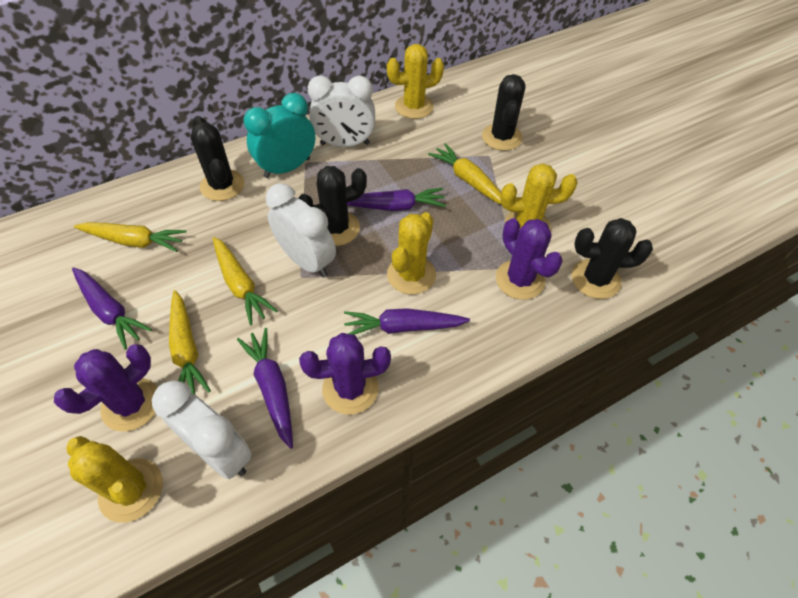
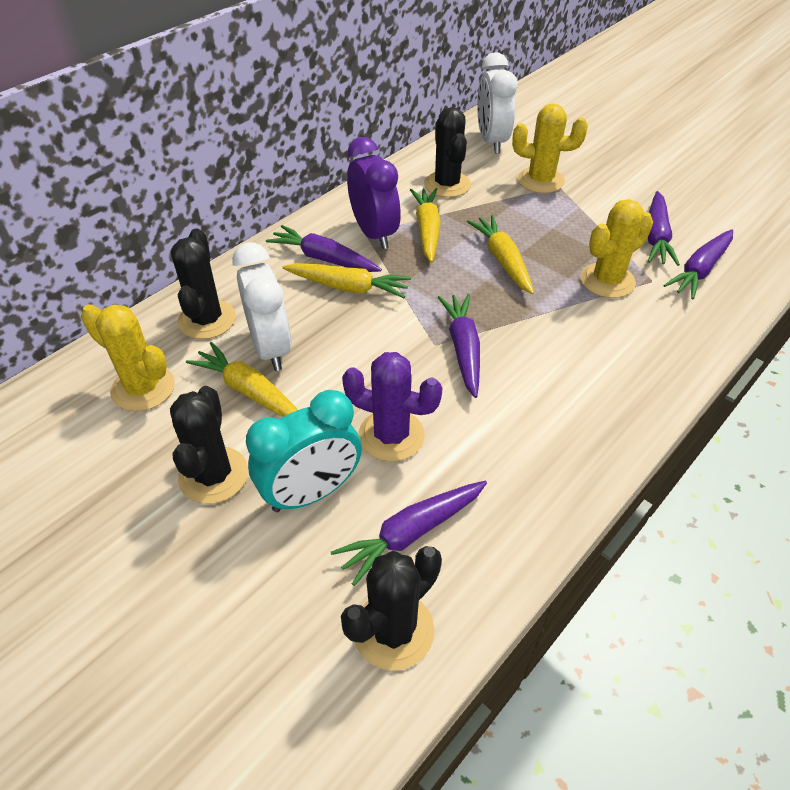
purple cactus: [54,344,158,432] [299,333,391,415] [496,218,563,300] = 3 -> [342,352,442,462] = 1
purple carrot: [72,267,152,350] [237,328,293,449] [344,308,470,335] [347,188,446,211] = 4 -> [266,225,382,272] [331,481,487,586] [438,294,480,398] [648,191,680,266] [663,229,733,299] = 5
purple clock: none = 0 -> [347,137,401,249] = 1
white clock: [152,380,252,479] [266,183,336,277] [308,76,375,147] = 3 -> [232,243,291,371] [477,52,518,153] = 2
yellow cactus: [66,436,163,523] [387,44,444,119] [387,212,436,295] [501,163,578,231] = 4 -> [81,304,175,412] [512,104,588,193] [580,199,653,298] = 3

